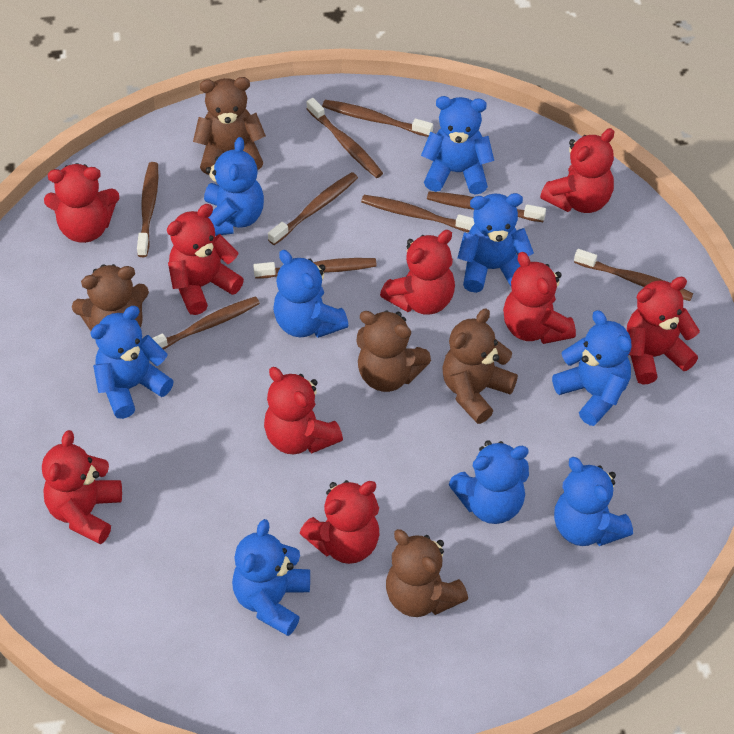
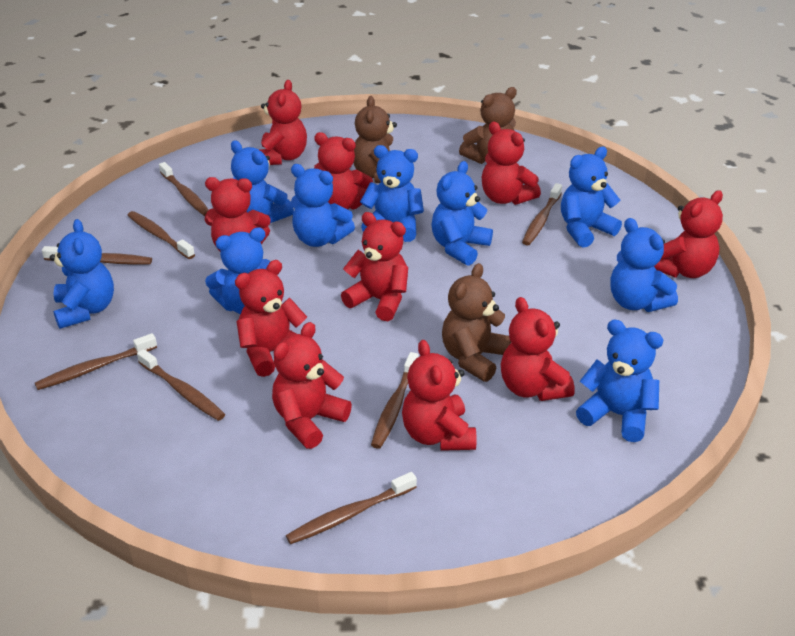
brown teddy bear: [72,264,149,331] [193,77,266,175] [356,310,431,392] [386,529,468,617] [442,308,518,424] = 5 -> [353,96,397,183] [442,263,511,382] [459,87,517,164] = 3
brown toothbrush: [137,162,158,257] [152,296,260,350] [253,258,377,279] [268,172,358,245] [307,98,383,178] [322,100,433,137] [361,195,475,232] [427,192,546,222] [574,249,693,301] = 9 -> [35,333,157,390] [42,246,152,265] [127,211,195,259] [137,349,225,421] [159,162,209,216] [286,472,417,544] [371,352,419,449] [522,183,562,246] = 8
red teddy bear: [42,430,122,544] [44,163,119,243] [167,204,244,315] [264,367,343,455] [300,480,380,564] [380,230,455,315] [503,252,576,344] [540,128,614,213] [627,277,700,385] = 9 -> [205,177,270,252] [235,260,307,377] [260,80,307,165] [272,322,352,449] [314,132,373,210] [341,212,408,321] [402,340,476,451] [482,122,541,205] [501,297,575,401] [654,190,723,278] = 10

